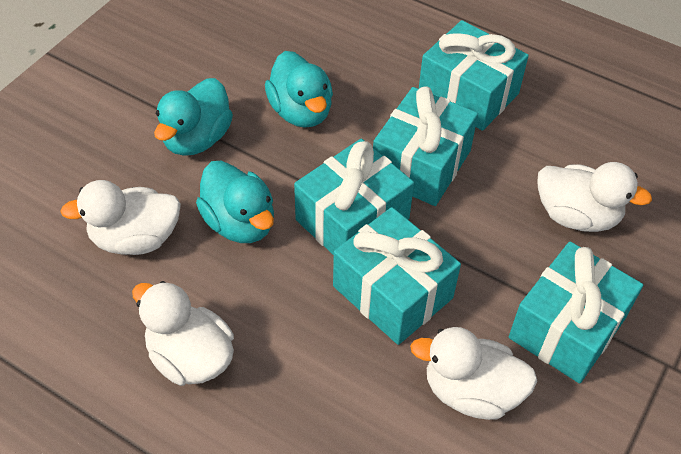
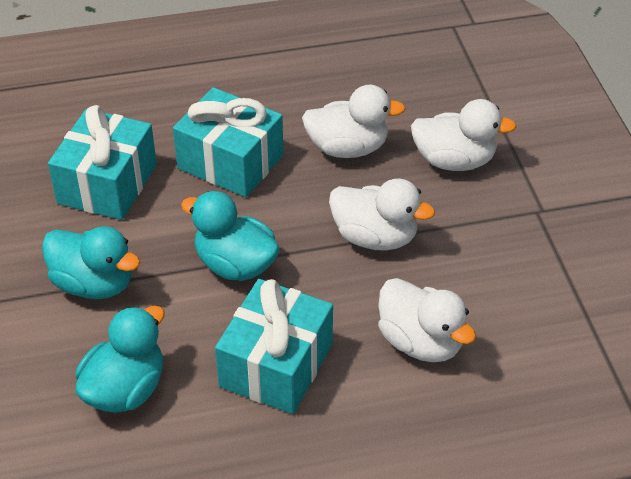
turquoise gift: [294,139,414,255] [333,207,461,345] [373,86,478,206] [419,20,529,131] [509,241,643,384] = 5 -> [48,105,157,220] [173,87,283,197] [215,279,333,414] = 3

